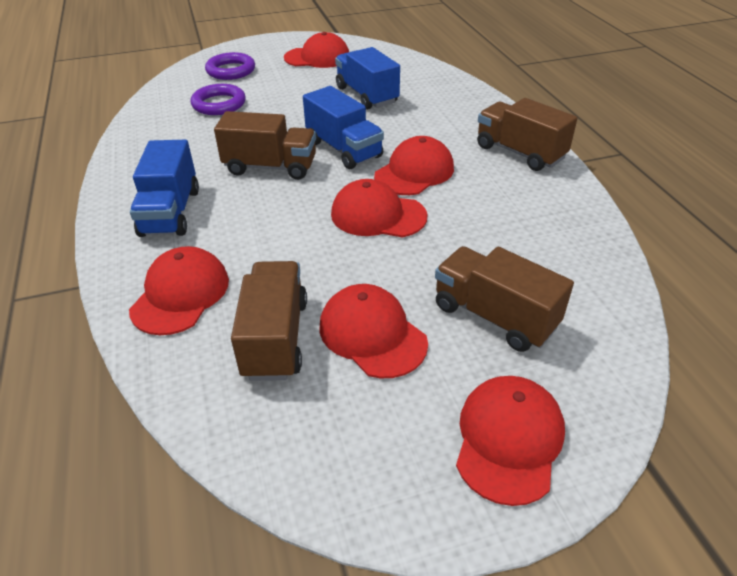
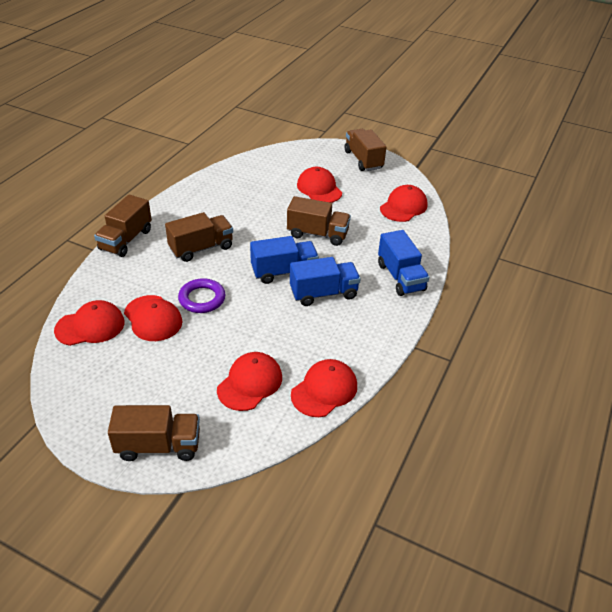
brown truck: [214,111,316,180] [231,261,307,381] [435,246,574,352] [477,98,578,171] = 4 -> [94,195,152,257] [108,405,200,461] [165,212,233,262] [287,196,351,246] [345,129,386,171] = 5
purple ring: [191,84,246,115] [205,52,255,80] = 2 -> [178,278,225,313] = 1

